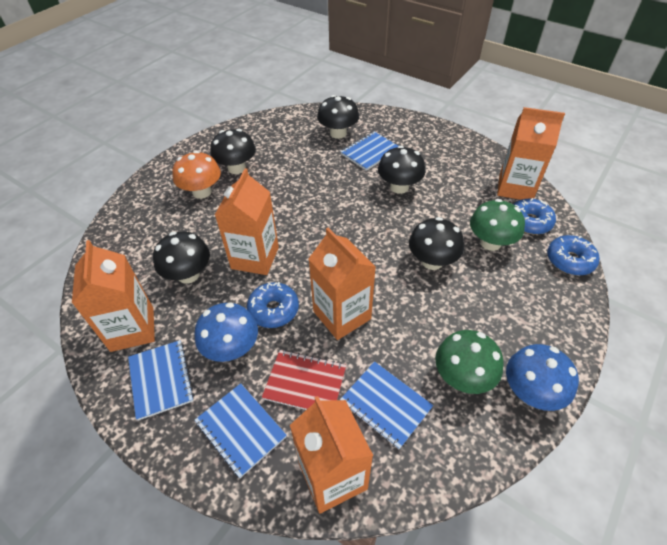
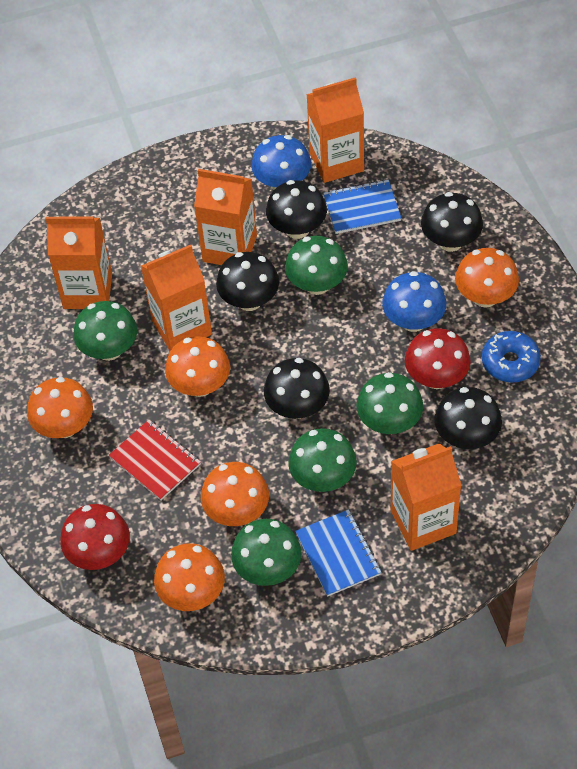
blue donut: [247,282,299,328] [513,198,556,235] [547,235,599,275] = 3 -> [482,331,541,383] = 1
blue notebook: [128,340,194,421] [195,383,287,478] [340,361,433,449] [341,132,398,171] = 4 -> [295,509,382,597] [323,179,401,234] = 2
green mushroom: [435,330,503,394] [470,199,525,251] = 2 -> [73,301,137,361] [231,519,302,586] [285,236,348,295] [288,428,357,492] [356,372,423,434] = 5
orange mushroom: [172,151,221,199] = 1 -> [27,377,93,438] [154,543,225,611] [165,336,230,397] [201,462,269,526] [455,248,519,308] = 5
red mushroom: none = 0 -> [60,504,130,570] [405,328,471,389] = 2

